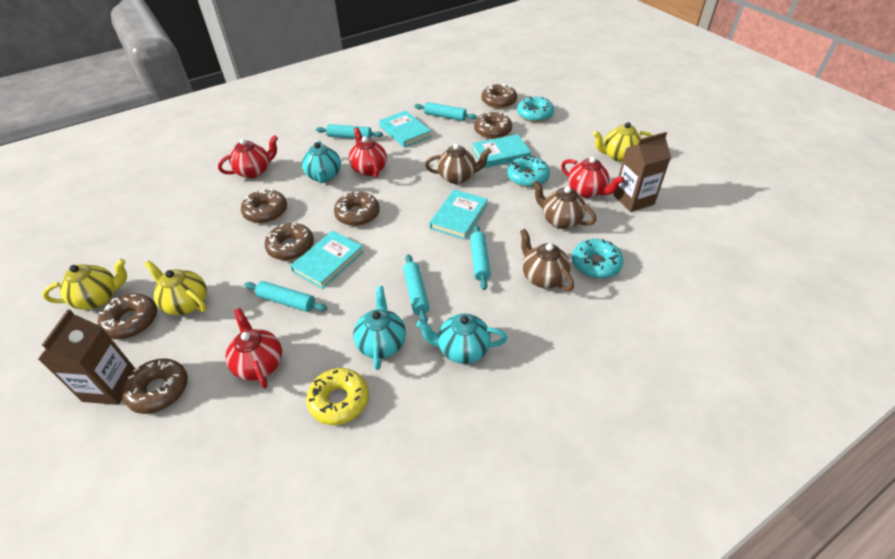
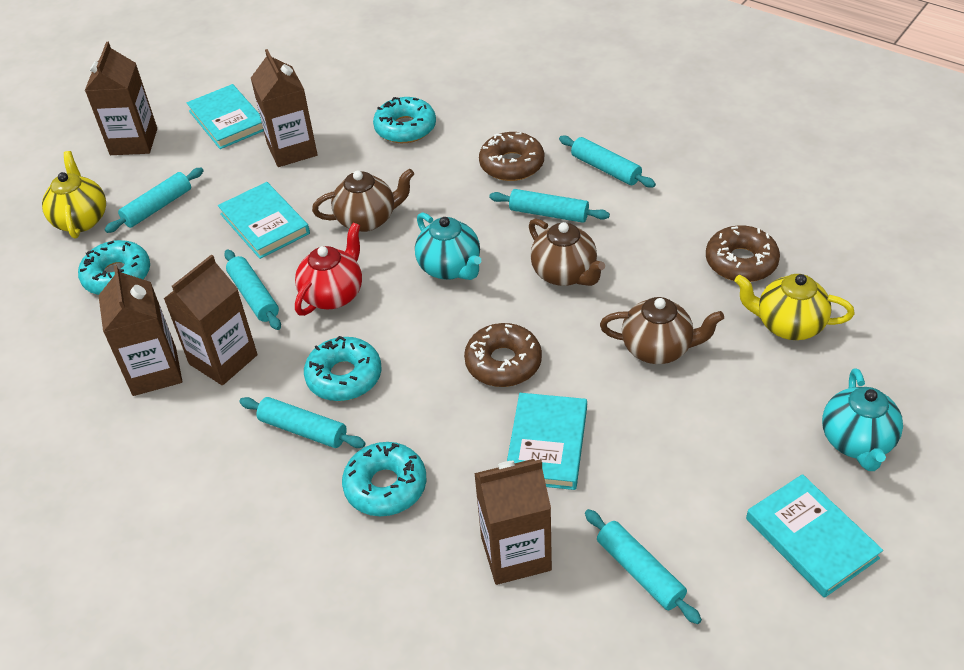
brown carton: [38,309,135,405] [614,132,671,212] = 2 -> [85,42,157,155] [98,265,182,396] [164,255,258,385] [251,49,318,167] [474,459,552,585] = 5
brown donut: [98,294,157,339] [122,358,188,414] [241,189,287,223] [265,223,314,260] [334,192,380,226] [474,112,512,139] [481,83,517,108] = 7 -> [464,323,542,387] [479,132,544,181] [706,225,780,282] = 3
red teapot: [218,135,278,179] [226,308,282,389] [349,127,387,177] [561,157,624,198] = 4 -> [295,223,362,316] = 1
turquoise donut: [507,155,550,187] [517,96,554,122] [572,239,624,279] = 3 -> [78,240,150,295] [304,336,381,401] [342,442,426,516] [373,97,436,143] = 4
turquoise rolling pin: [244,281,327,312] [316,124,383,139] [403,254,430,323] [414,102,477,121] [470,225,491,290] = 5 -> [104,168,204,233] [224,249,281,330] [239,397,366,448] [489,189,610,223] [559,135,656,188] [585,509,702,624] = 6
turquoise teapot: [302,141,341,183] [353,286,406,370] [416,314,508,364] = 3 -> [415,212,481,280] [822,368,903,471] = 2
yellow donut: [306,368,369,425] = 1 -> none = 0
yellow teapot: [42,259,127,310] [145,260,207,315] [593,122,652,162] = 3 -> [42,151,106,239] [735,274,854,340] = 2

